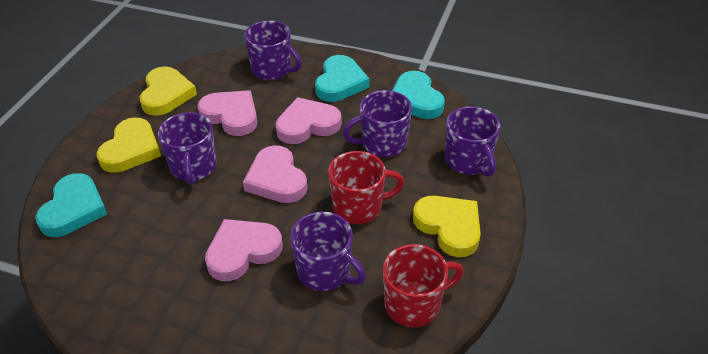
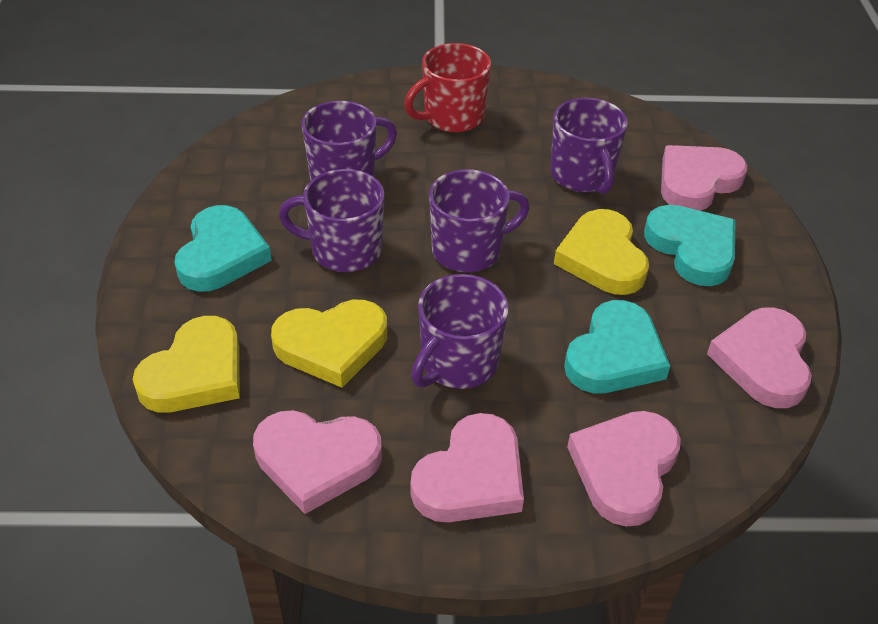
pink heart: [197,90,257,136] [205,219,283,281] [243,145,308,203] [276,97,342,144] = 4 -> [253,410,382,514] [411,413,524,523] [567,411,681,527] [661,145,748,211] [707,308,812,408] = 5
red mug: [328,151,404,224] [383,244,463,327] = 2 -> [404,43,491,132] = 1

